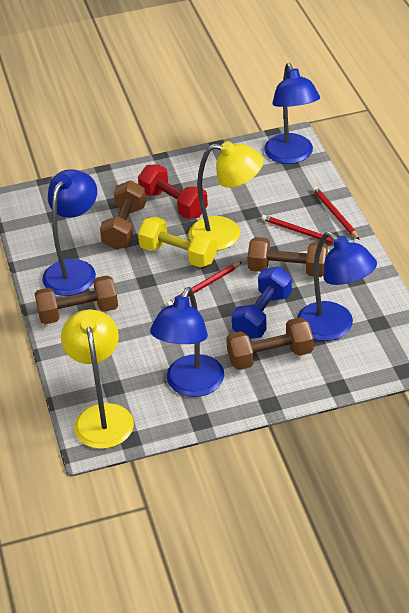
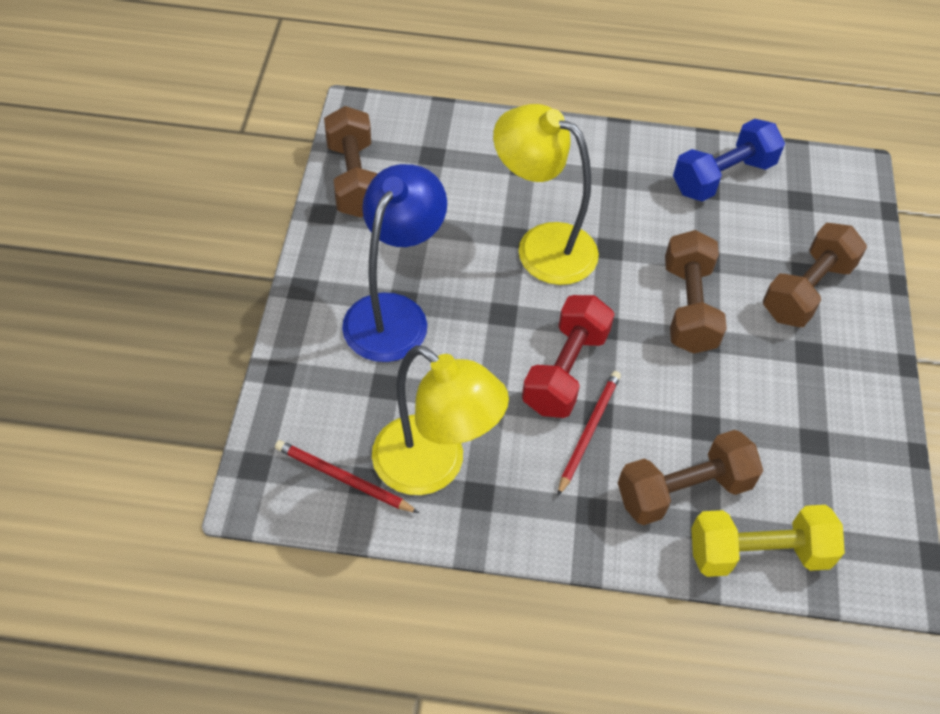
blue lamp: [42,169,97,296] [150,287,224,397] [264,63,320,164] [297,232,377,341] = 4 -> [342,164,447,362] = 1
red pencil: [166,262,242,306] [262,215,334,244] [313,186,360,240] = 3 -> [275,440,419,513] [558,371,621,496] = 2

